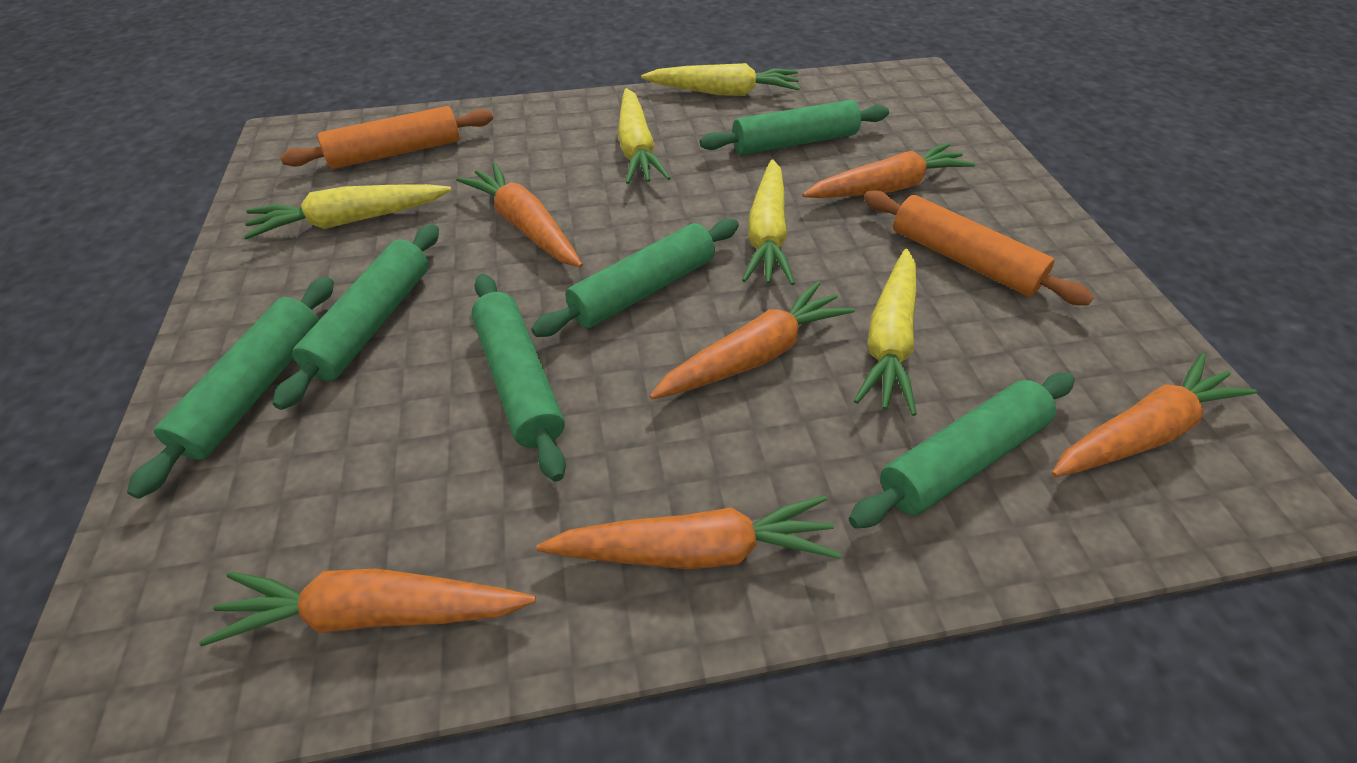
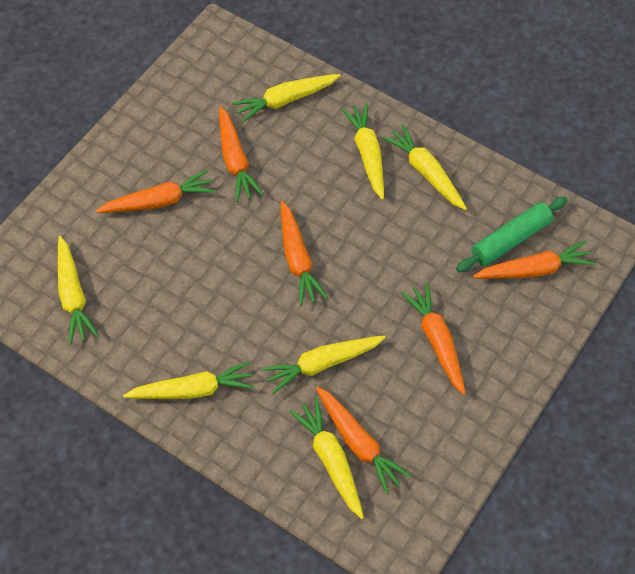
green rolling pin: [127,277,334,499] [273,224,439,410] [471,274,566,482] [531,219,739,337] [700,100,889,155] [849,373,1075,528] = 6 -> [456,197,567,272] = 1
orange rolling pin: [280,106,493,169] [864,190,1094,306] = 2 -> none = 0
yellow carrot: [243,184,451,239] [618,88,670,184] [641,63,800,96] [742,159,795,285] [854,249,917,416] = 5 -> [58,236,99,344] [123,361,255,399] [232,74,341,123] [262,335,386,394] [289,398,364,519] [341,103,384,200] [382,124,467,210] = 7

